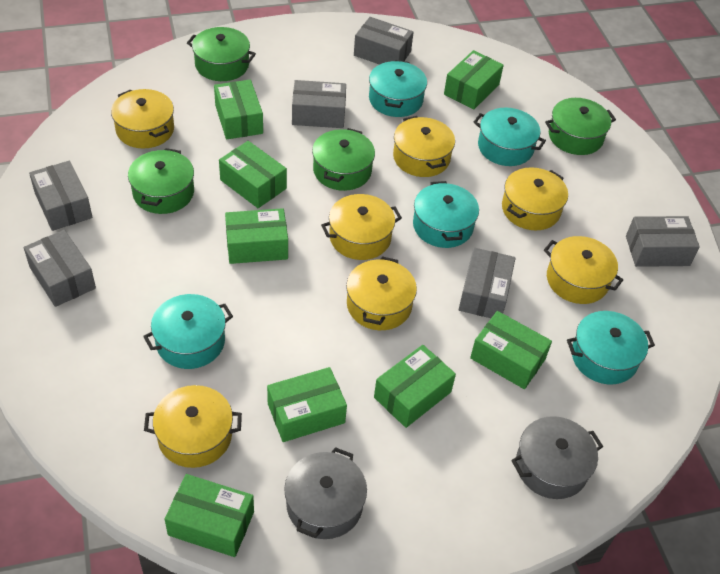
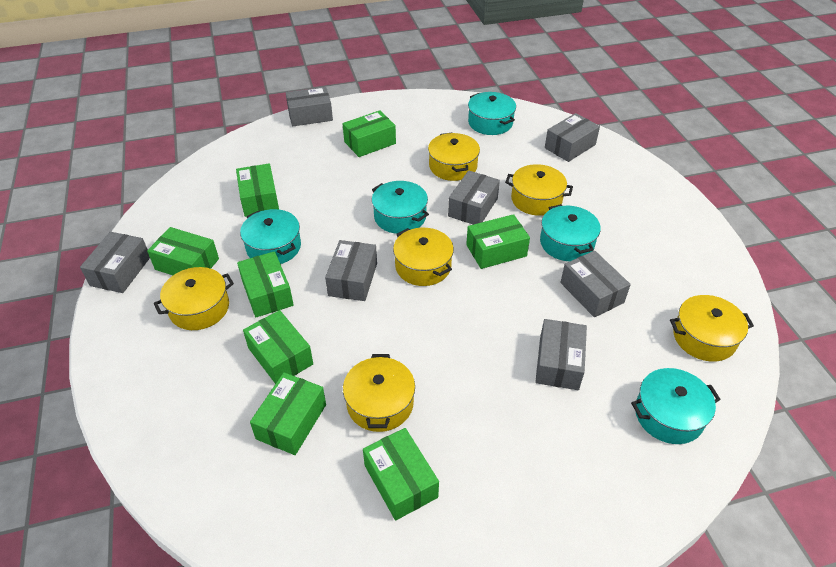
green pot: [128,148,194,214] [187,27,256,81] [312,128,375,191] [545,98,616,155] = 4 -> none = 0
grey box: [23,230,96,307] [29,161,93,231] [292,80,346,128] [354,17,414,65] [459,247,516,318] [626,216,700,267] = 6 -> [80,232,150,293] [286,87,333,126] [325,240,377,301] [448,170,500,225] [535,319,587,390] [545,113,600,162] [560,251,631,317] = 7
grey pot: [284,447,367,539] [511,416,603,499] = 2 -> none = 0
yellow pot: [111,89,174,149] [144,385,242,468] [321,194,402,260] [346,256,417,330] [393,116,455,177] [502,167,568,230] [544,236,623,304] = 7 -> [154,267,234,330] [343,354,415,432] [393,228,454,286] [428,133,480,181] [505,164,573,216] [670,295,754,362] = 6

